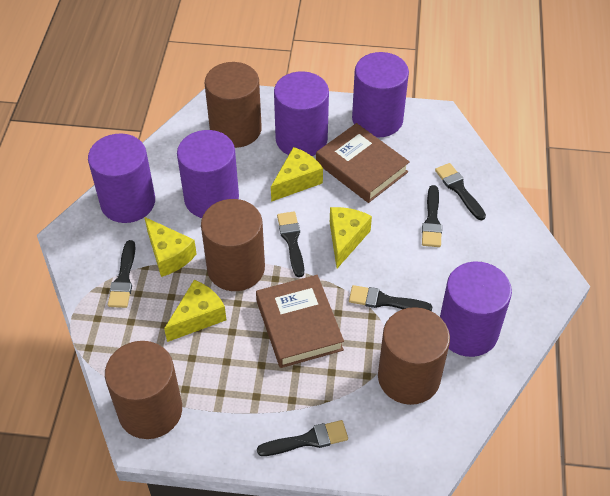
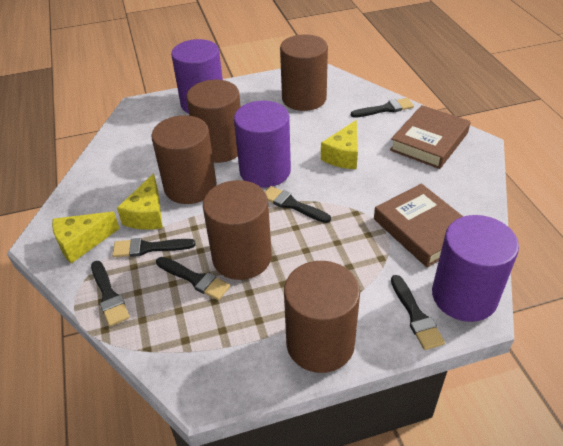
brown cylinder: [105,341,182,439] [201,199,265,291] [205,62,262,148] [378,307,450,405] = 4 -> [151,115,217,204] [186,80,241,163] [203,180,272,280] [280,34,328,111] [284,261,360,373] = 5
purple cylinder: [88,133,155,223] [177,130,239,218] [274,71,329,156] [352,52,409,137] [440,262,512,357] = 5 -> [171,39,223,113] [234,101,291,188] [432,215,519,322] = 3
yellow cheese: [144,217,197,277] [164,280,226,342] [271,147,323,202] [330,207,372,268] = 4 -> [52,212,120,263] [117,173,163,230] [321,120,358,169] = 3

